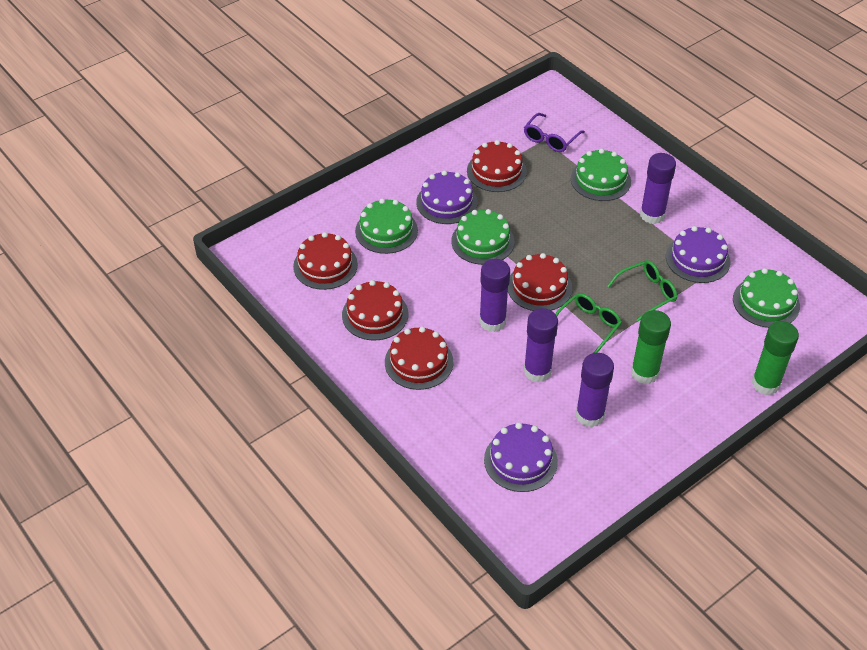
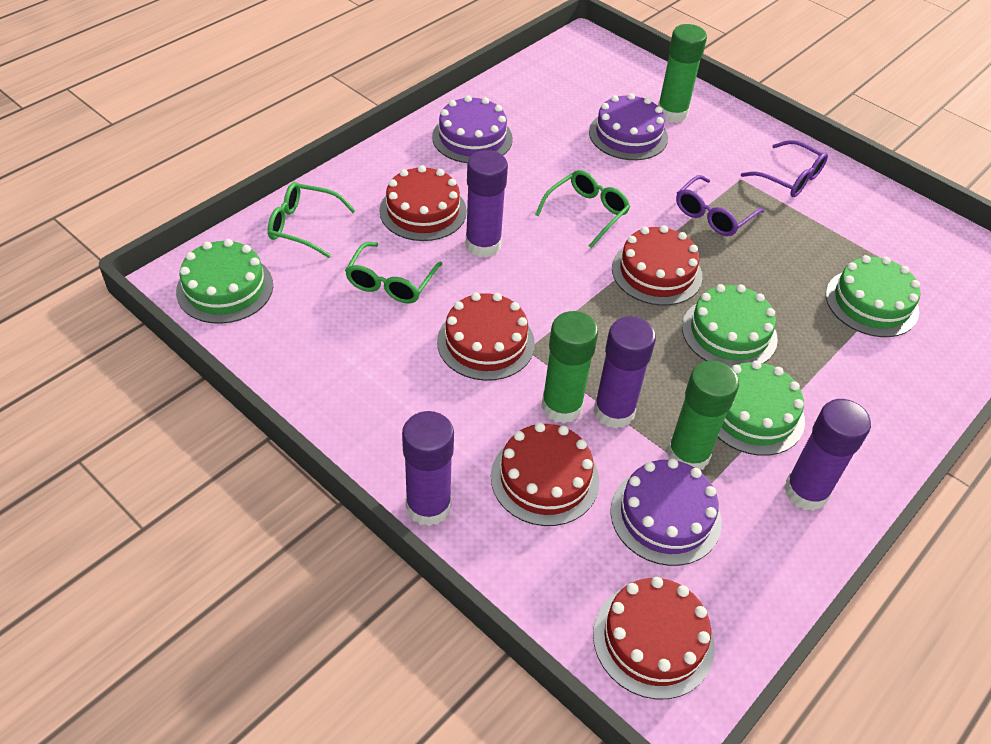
green glasses: [555,293,622,353] [607,260,677,321] = 2 -> [268,182,356,258] [345,242,442,303] [535,170,630,248] = 3
green glue stick: [631,310,671,384] [751,321,799,395] = 2 -> [541,311,598,423] [658,24,707,123] [667,360,739,470] = 3
purple glasses: [524,113,585,152] = 1 -> [676,175,764,236] [741,140,828,197] = 2

